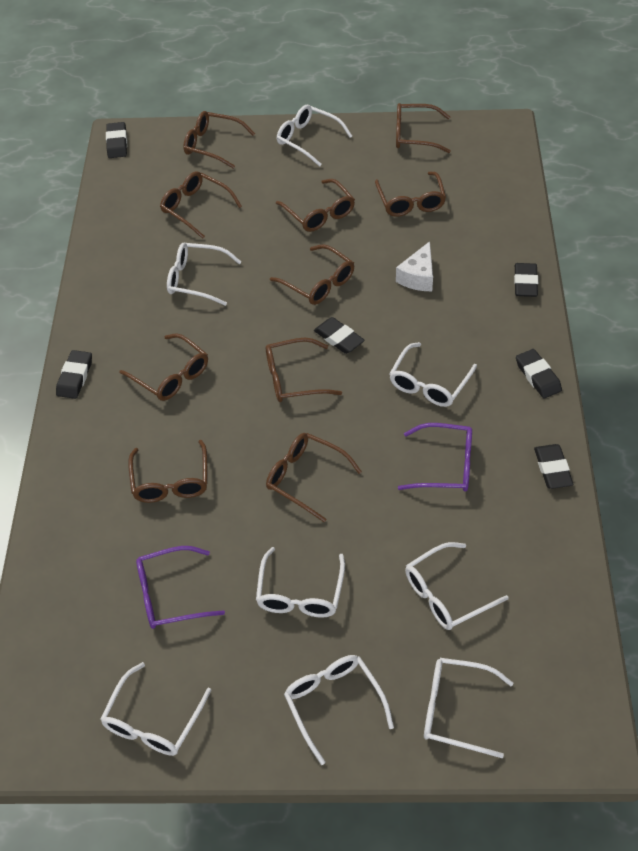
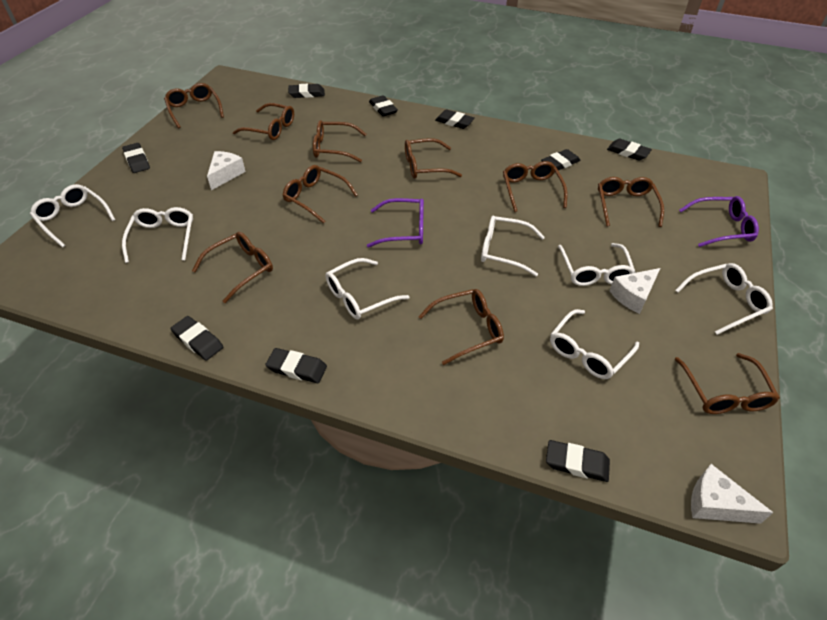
black eraser: [56,350,92,399] [106,122,127,158] [314,317,365,354] [514,263,538,297] [516,349,562,398] [534,444,574,489] = 6 -> [122,143,150,173] [170,316,223,361] [266,348,327,383] [288,84,325,98] [369,95,398,116] [435,110,475,129] [541,149,580,170] [546,440,610,482] [607,139,652,161] = 9
white cheese: [396,241,433,291] = 1 -> [207,151,246,190] [610,268,660,314] [691,464,773,524] = 3
white glasses: [100,662,212,756] [167,243,242,306] [256,547,345,618] [277,105,352,167] [284,655,394,765] [389,342,477,407] [405,542,509,630] [424,658,513,758] = 8 -> [30,184,115,248] [122,207,193,263] [325,258,410,320] [481,216,545,276] [550,309,639,379] [558,243,635,286] [675,263,773,335] = 7

